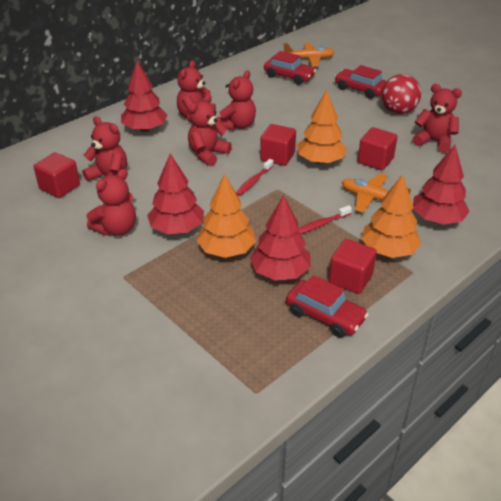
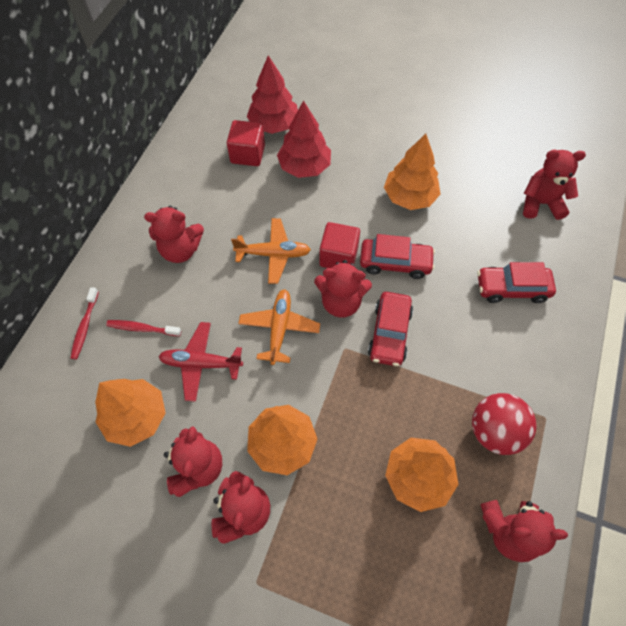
orange tree: [196,174,256,258] [297,90,347,164] [361,174,422,258] = 3 -> [95,379,166,447] [247,405,318,475] [384,134,440,210] [385,438,458,512] = 4
red cube: [34,152,80,198] [260,124,296,166] [329,239,377,294] [358,127,397,170] = 4 -> [227,120,265,166] [319,222,360,268] = 2
red plane: none = 0 -> [158,322,243,402] = 1
red tree: [121,61,168,132] [147,154,204,234] [250,195,311,280] [413,145,470,225] = 4 -> [247,55,298,134] [277,100,331,178] = 2

